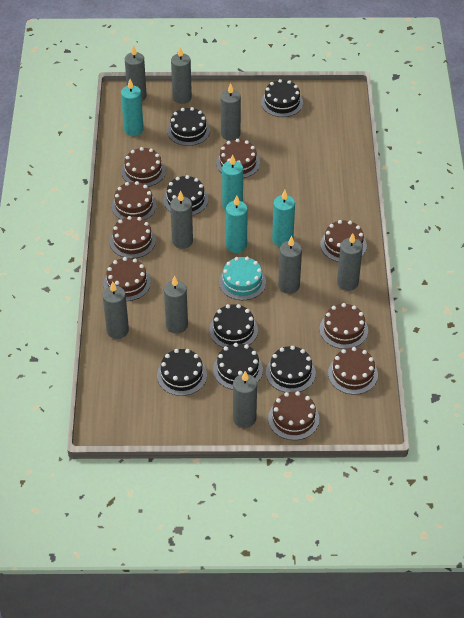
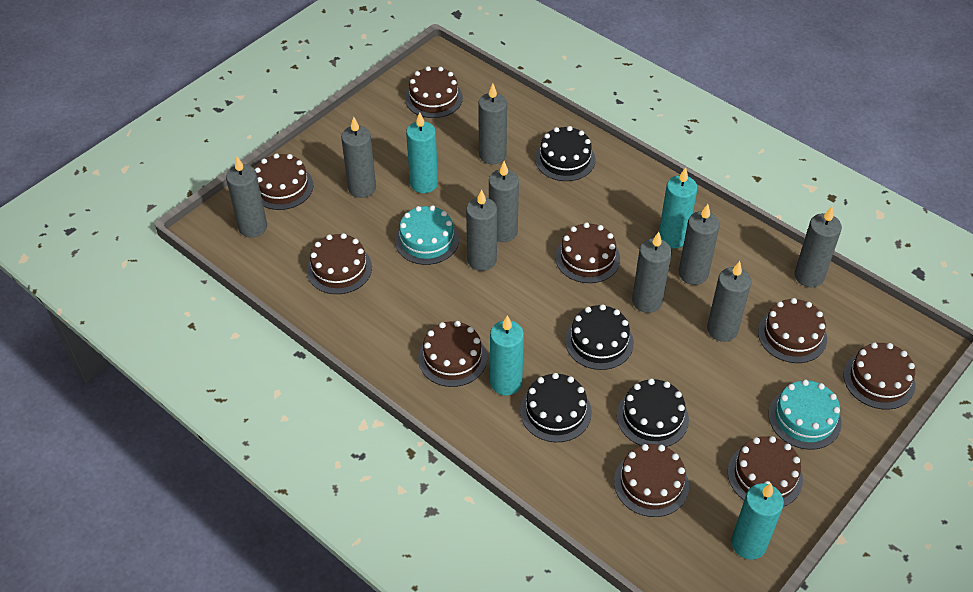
black cake: [157,349,207,396] [163,175,208,216] [167,107,210,146] [209,304,258,348] [213,343,263,390] [261,79,303,117] [266,346,316,392] = 7 -> [520,373,592,442] [535,126,595,181] [565,304,634,370] [617,378,689,447] = 4
turquoise cake: [219,257,266,300] = 1 -> [395,205,459,265] [769,379,842,450] = 2

